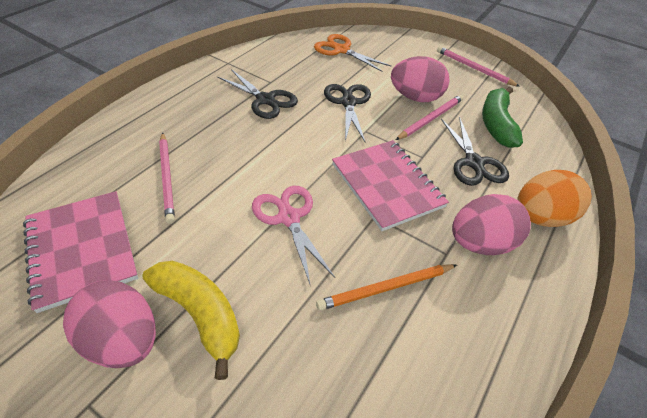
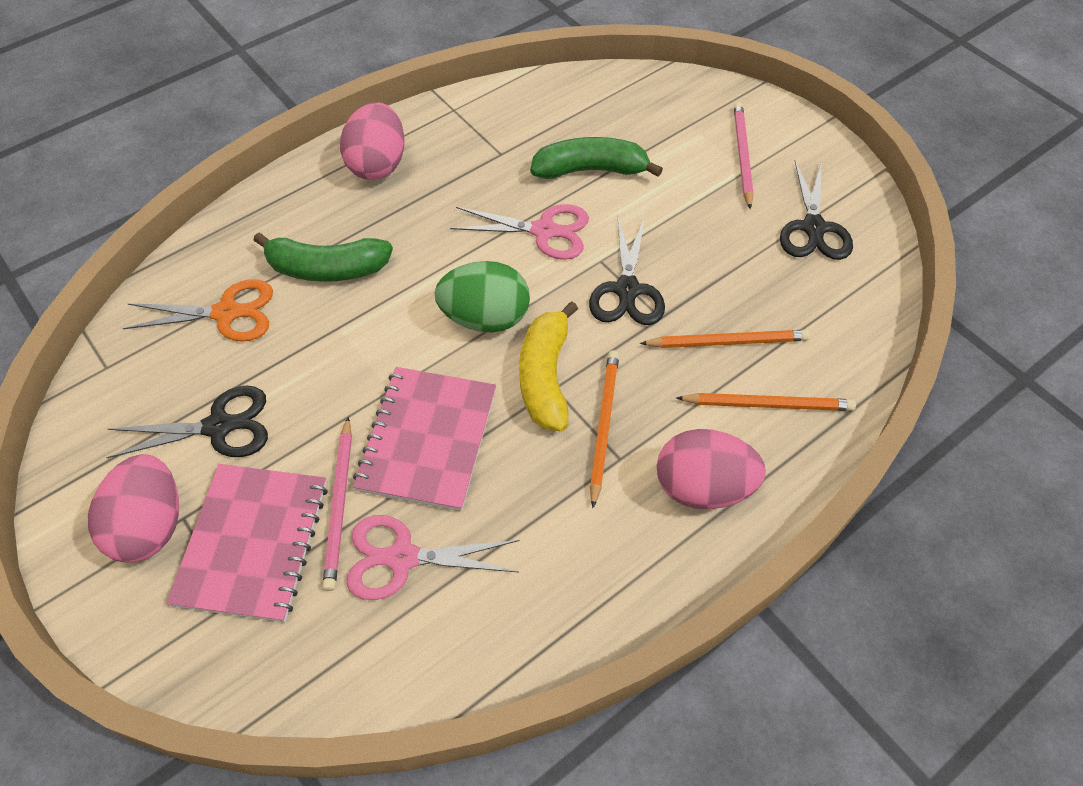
green banana: [482,87,523,148] = 1 -> [253,232,393,282] [530,137,663,179] = 2
green egg: none = 0 -> [435,261,530,332] = 1
orange egg: [517,170,591,227] = 1 -> none = 0
orange pencil: [316,264,457,311] = 1 -> [590,351,619,508] [640,330,810,348] [676,393,856,411] = 3
pink pencil: [159,132,175,224] [396,95,463,140] [437,46,520,87] = 3 -> [323,417,352,591] [734,102,754,209] = 2
pink scissors: [252,186,335,284] = 1 -> [346,515,520,600] [450,204,589,260] = 2

